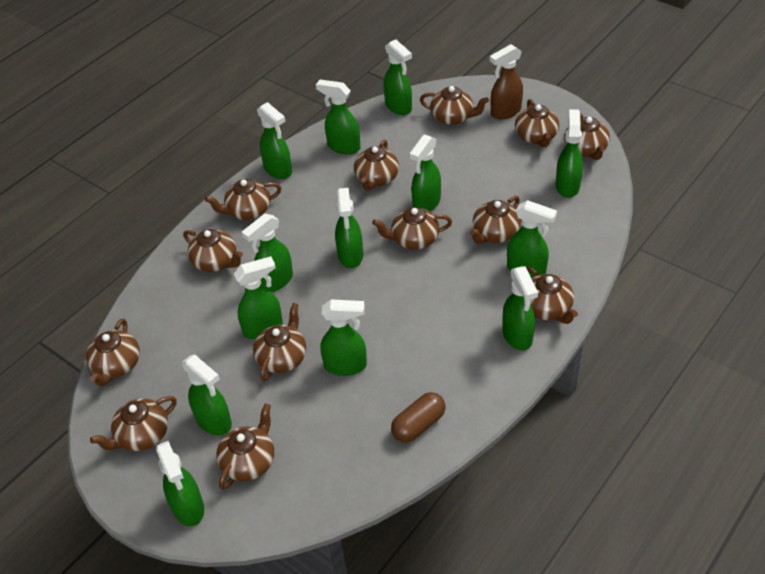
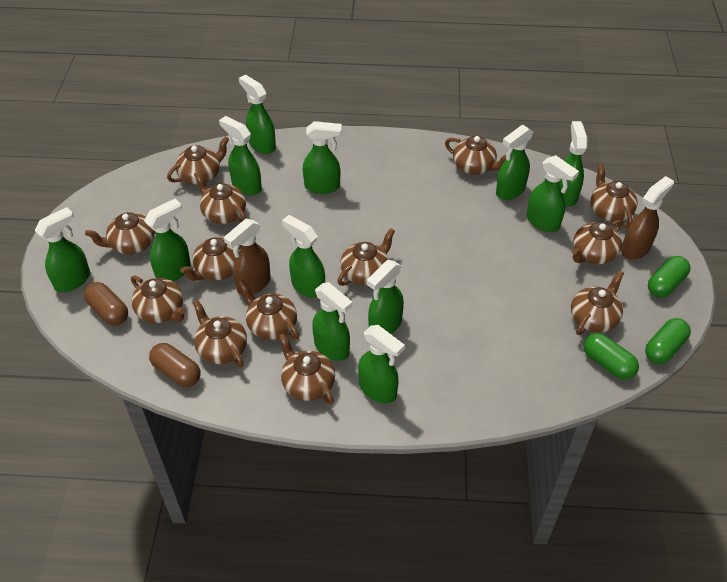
brown capsule: [391,392,445,443] = 1 -> [84,282,128,326] [149,343,200,387] = 2
brown spray bottle: [490,44,523,119] = 1 -> [224,219,271,296] [621,176,674,260] = 2
green capsule: none = 0 -> [583,333,639,380] [645,318,691,364] [648,256,690,298] = 3
green spray bottle: [156,441,204,526] [182,354,232,435] [234,256,283,339] [242,214,293,292] [257,102,292,179] [316,80,360,154] [320,299,367,376] [335,188,363,268] [383,39,412,115] [409,134,441,211] [502,266,538,351] [507,200,557,279] [556,109,583,198] = 13 -> [35,207,90,292] [144,199,191,281] [219,116,262,195] [239,75,276,154] [282,215,325,298] [303,121,342,194] [312,282,353,361] [358,325,405,403] [367,260,404,334] [496,125,534,200] [527,155,579,232] [559,121,587,207] = 12

